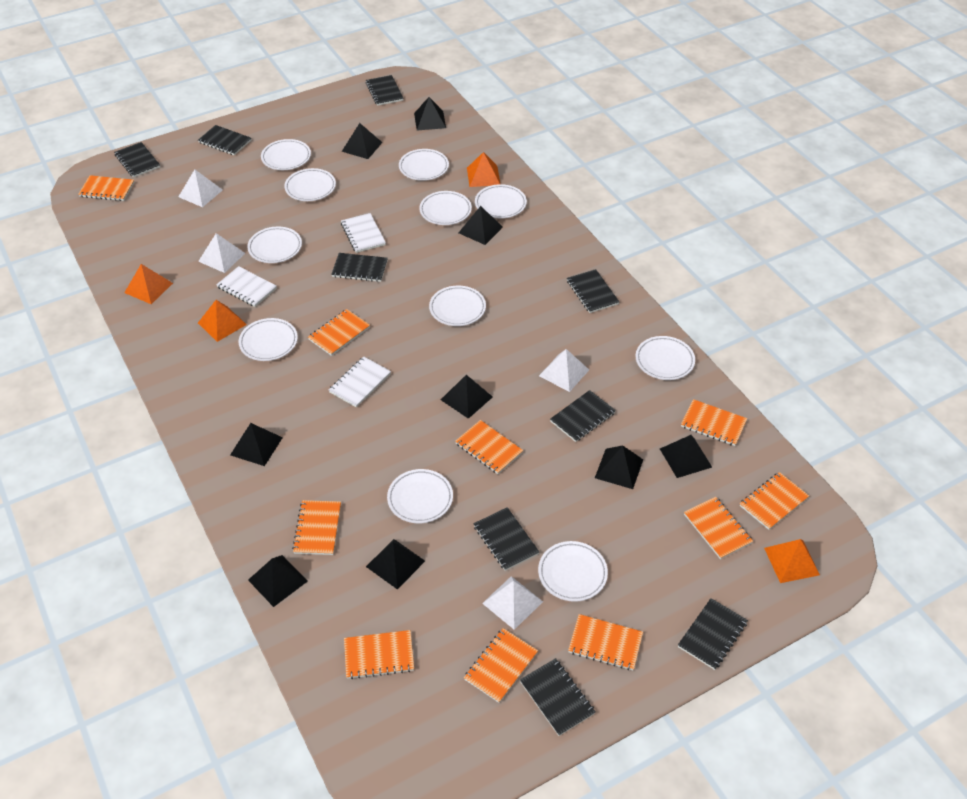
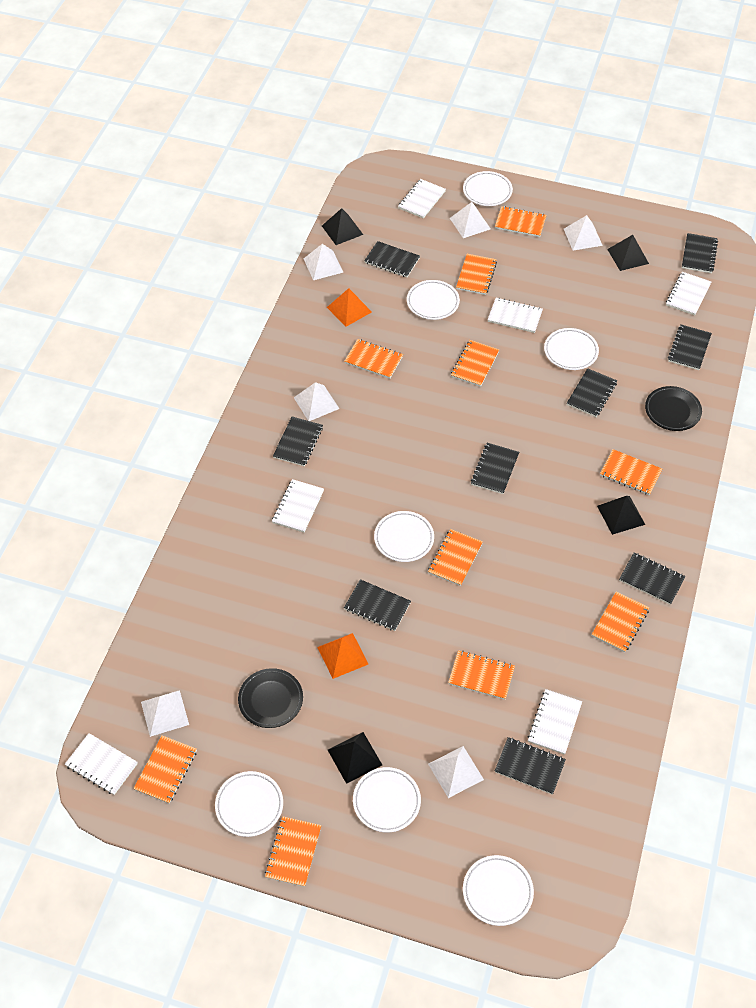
black plate: none = 0 -> [238,668,303,728] [645,386,702,431] = 2
black pyramid: [230,423,283,466] [248,555,308,607] [342,123,382,159] [366,539,425,590] [414,97,446,130] [441,375,493,419] [459,206,503,245] [595,445,643,489] [660,435,712,478] = 9 -> [322,208,363,245] [328,732,382,784] [597,496,645,535] [607,235,649,271] = 4
orange pyramid: [124,264,173,304] [198,300,247,342] [467,152,500,187] [764,539,820,583] = 4 -> [317,633,368,679] [327,288,372,327] = 2
white notebook: [216,266,277,307] [329,357,391,408] [341,213,386,253] = 3 -> [65,733,138,795] [272,479,324,532] [398,179,446,218] [488,298,543,333] [528,689,582,755] [666,272,711,315] = 6
white plate: [239,318,298,361] [247,227,302,263] [261,139,311,170] [284,168,336,201] [387,469,453,523] [399,149,449,181] [419,191,472,225] [429,286,486,326] [475,184,527,218] [538,541,608,602] [635,336,695,380] = 11 -> [215,771,283,837] [353,767,421,833] [374,511,434,562] [407,280,460,320] [463,171,513,206] [463,855,534,926] [544,328,599,370] = 7
white pyramid: [178,170,223,207] [198,233,245,273] [482,576,543,630] [539,349,589,392] = 4 -> [141,690,189,737] [294,382,339,421] [304,244,343,280] [428,746,484,798] [450,202,491,238] [564,215,603,251] = 6

